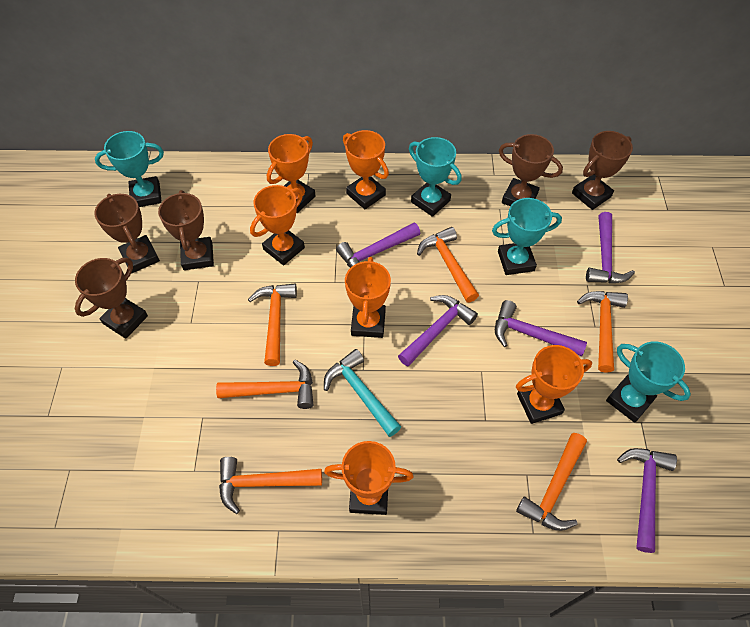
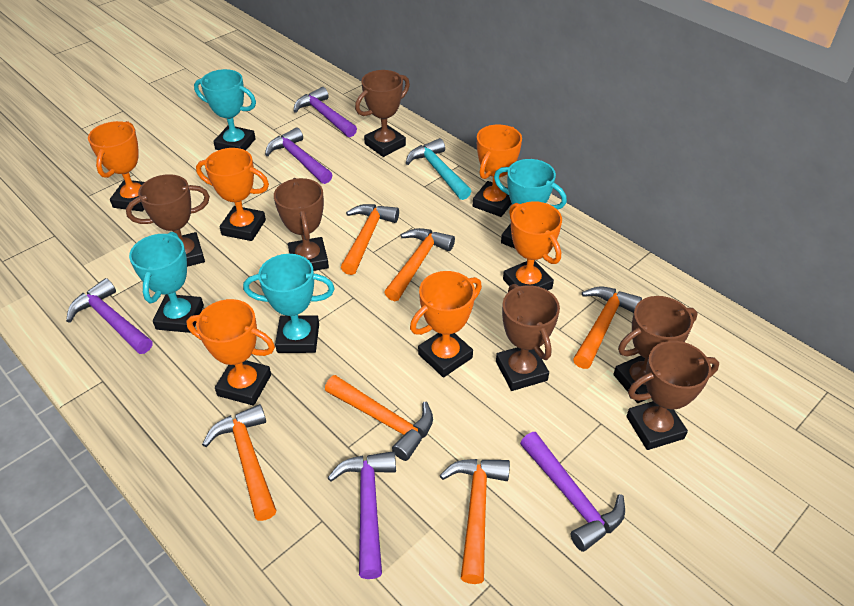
brown trophy: [75,258,148,339] [94,194,160,274] [158,190,214,270] [499,134,563,206] [572,131,633,210] = 5 -> [126,174,210,267] [274,178,329,271] [355,70,410,157] [496,284,560,391] [613,296,698,403] [626,341,719,450] = 6

